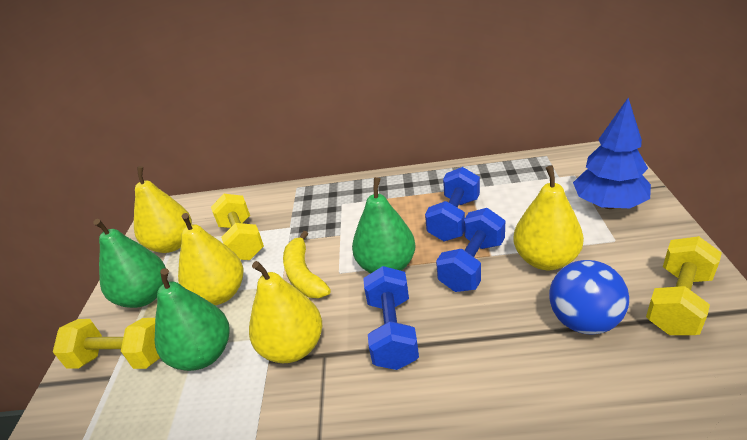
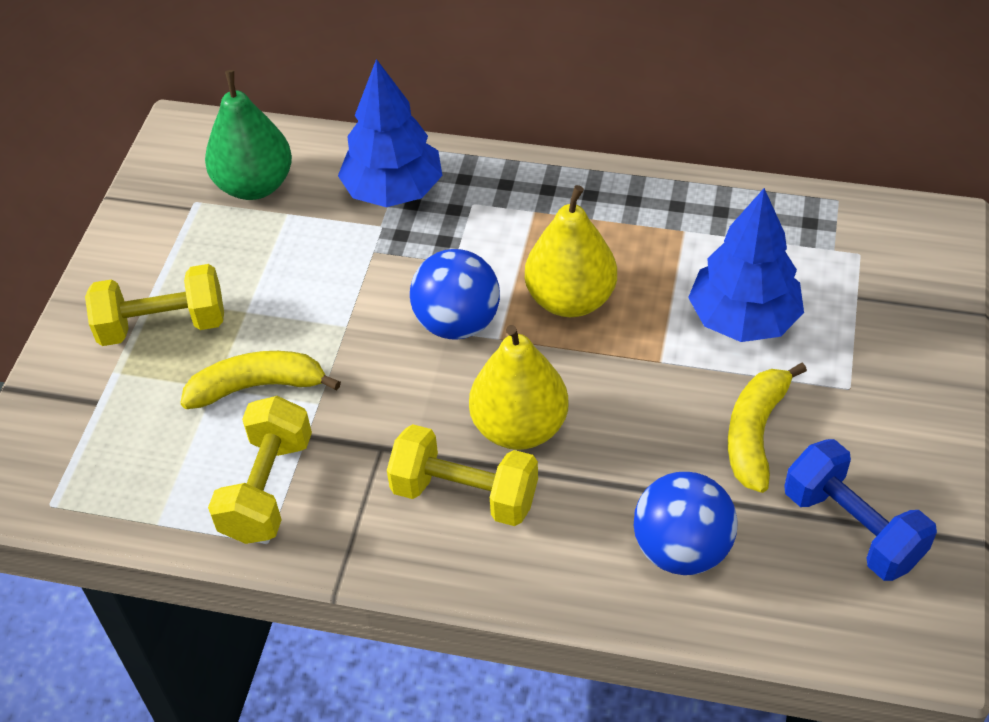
blue ball: [549,260,629,335] = 1 -> [410,249,500,340] [634,472,738,575] = 2
blue dumbbell: [363,266,419,370] [425,167,480,241] [436,208,505,292] = 3 -> [784,439,937,581] = 1
blue tree: [573,98,651,209] = 1 -> [338,59,443,207] [688,188,804,342] = 2
green pear: [93,219,166,308] [155,268,230,371] [352,177,415,273] = 3 -> [205,70,292,200] = 1
yellow banana: [283,231,331,298] = 1 -> [180,351,341,409] [728,363,807,493] = 2
yellow pear: [134,166,192,253] [178,213,243,305] [249,261,322,363] [514,166,584,270] = 4 -> [469,325,569,450] [525,185,617,317] = 2

